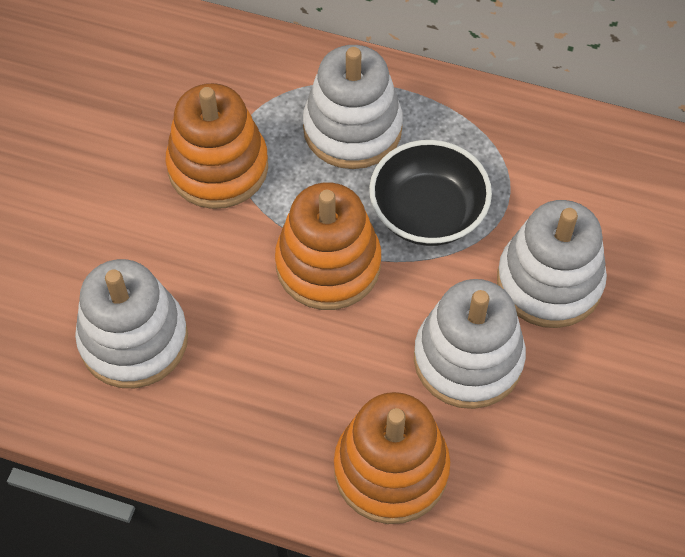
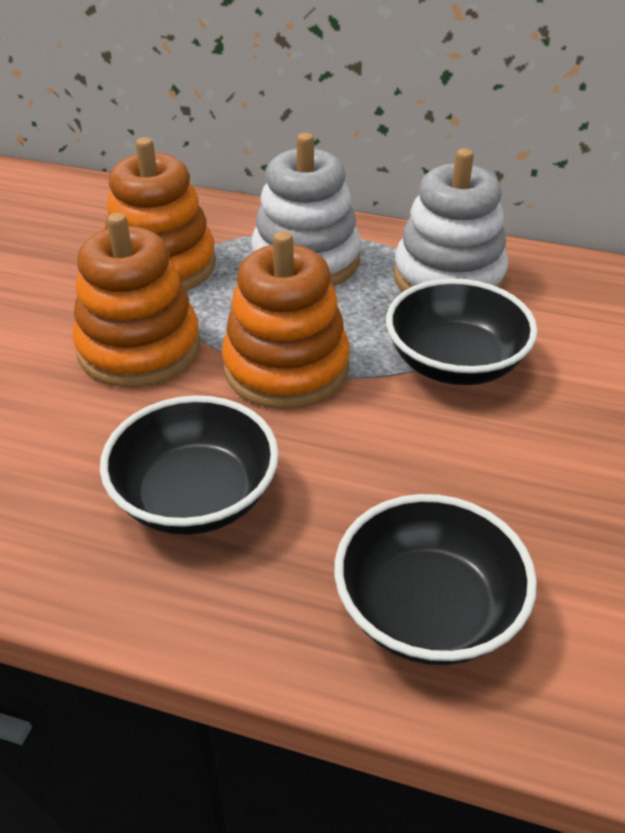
black bowl: [369,140,492,246] = 1 -> [100,395,279,535] [334,494,537,665] [386,278,538,385] = 3
white stacking toy: [75,259,188,388] [303,45,403,169] [414,279,526,409] [497,200,607,328] = 4 -> [251,133,361,286] [393,148,509,292] = 2

